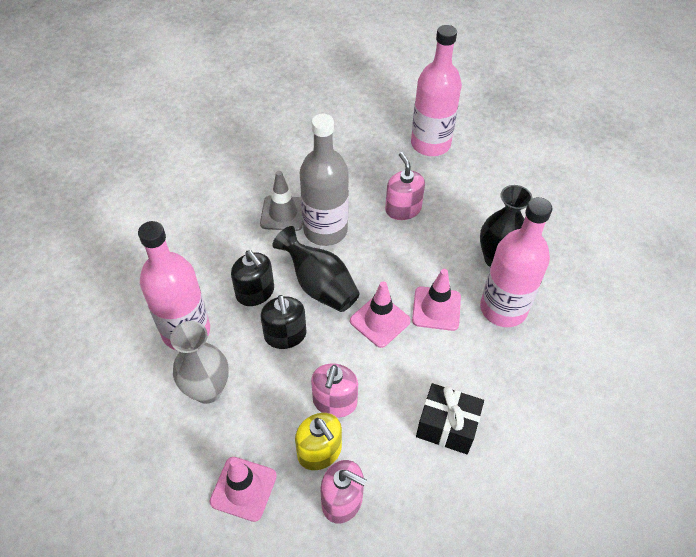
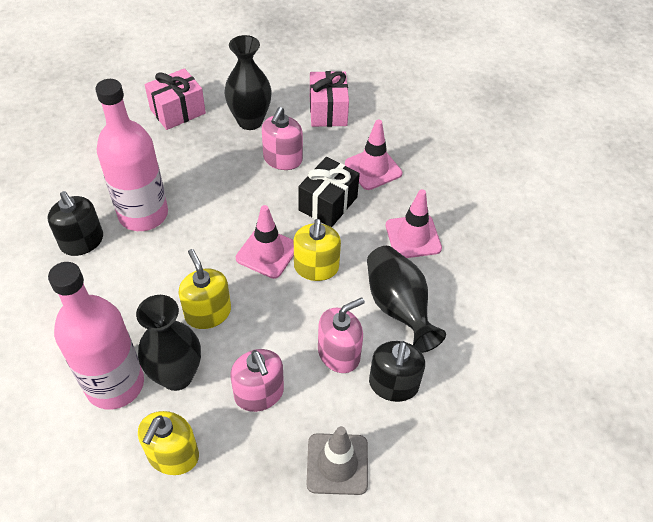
black vase: [272,226,360,312] [480,185,533,267] = 2 -> [136,295,201,391] [224,35,272,130] [367,246,446,353] = 3
grey bottle: [300,114,349,246] = 1 -> none = 0
grey vase: [170,321,229,404] = 1 -> none = 0
pink bottle: [138,221,210,350] [411,25,462,156] [480,197,552,327] = 3 -> [48,262,144,410] [95,79,168,231] = 2
pink gift: none = 0 -> [145,68,206,130] [310,71,349,127] = 2
yellow soap dispenser: [295,413,342,470] = 1 -> [138,411,199,475] [178,249,231,329] [294,219,341,281] = 3

